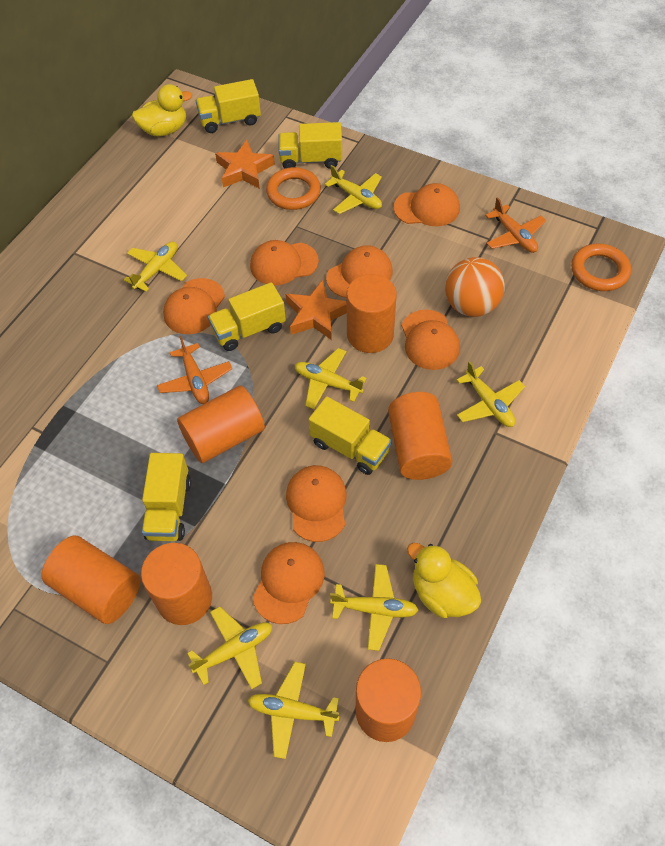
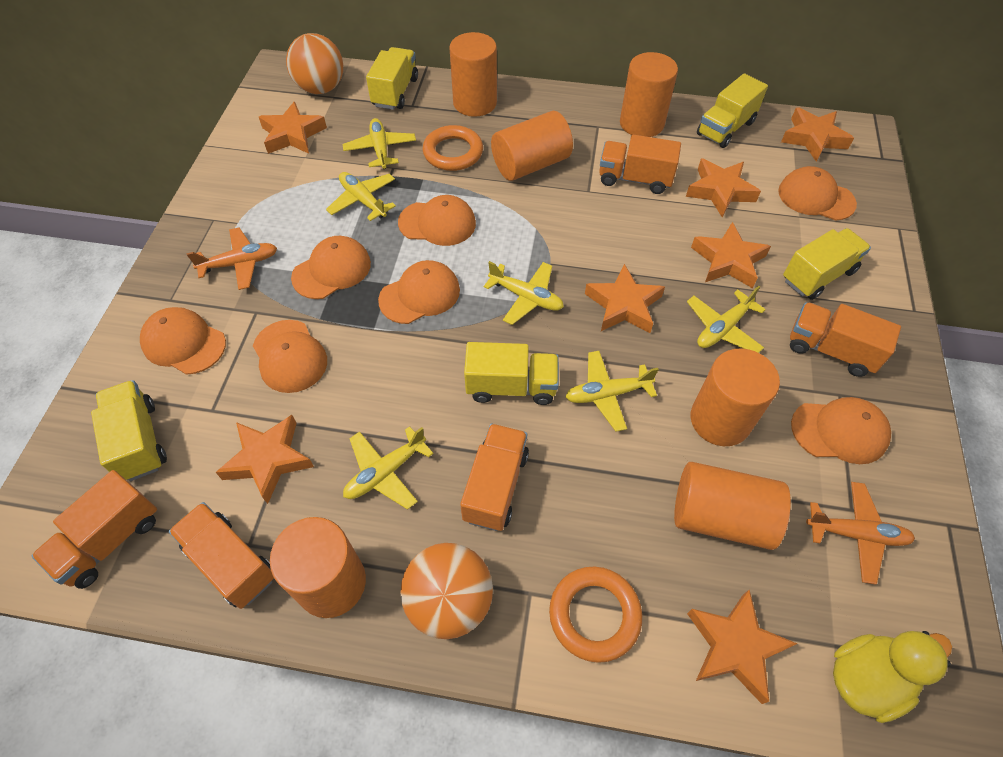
orange ball: [445,257,505,317] = 1 -> [286,33,343,94] [400,543,493,639] = 2
orange star: [215,140,275,189] [286,280,347,340] = 2 -> [216,415,314,504] [259,102,327,154] [585,264,665,333] [686,158,761,217] [687,590,797,704] [691,222,771,288] [781,107,854,162] = 7
orange truck: none = 0 -> [32,470,157,589] [169,502,274,609] [460,424,529,531] [599,135,681,194] [790,302,901,377] = 5
yellow duck: [132,84,192,136] [407,543,481,618] = 2 -> [833,631,952,723] = 1
yellow plane: [124,242,187,292] [187,606,272,689] [248,662,340,759] [295,348,367,409] [325,165,382,214] [330,564,418,651] [457,361,525,427] = 7 -> [326,172,396,221] [342,118,416,169] [343,426,434,510] [484,261,564,325] [566,351,659,432] [687,286,766,353] = 6

